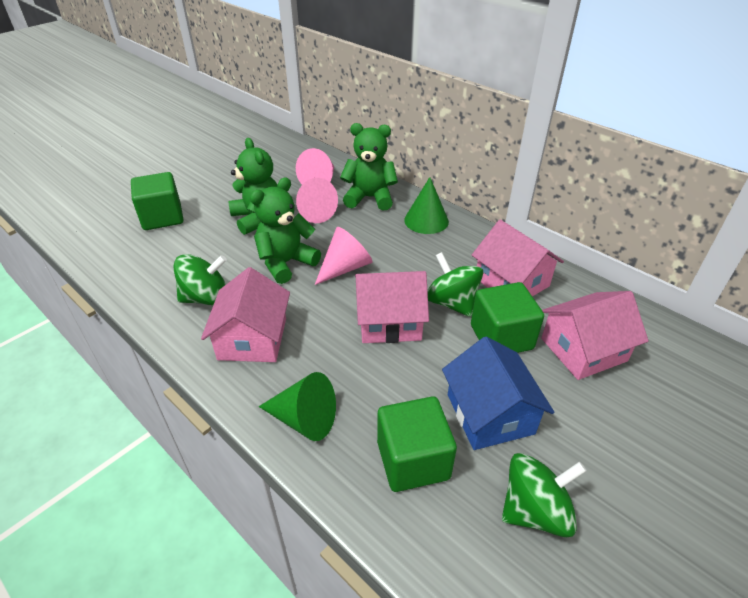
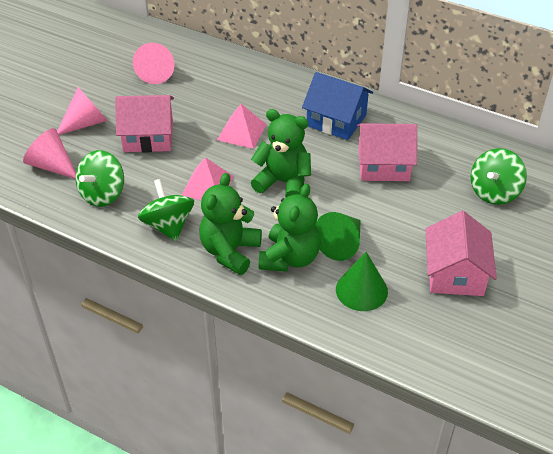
green cube: [131,172,183,230] [377,396,457,492] [471,282,544,353] = 3 -> none = 0
pink house: [201,267,290,362] [355,271,429,343] [472,220,564,297] [541,291,649,380] = 4 -> [115,95,174,153] [357,123,417,181] [426,211,497,296] = 3
pink pyramid: none = 0 -> [182,157,234,200] [217,104,267,149] = 2

